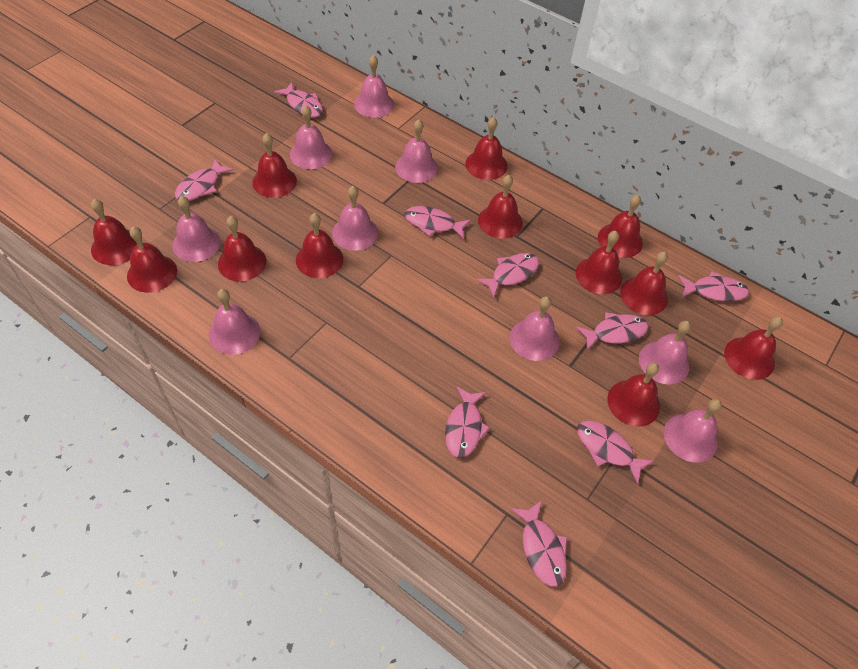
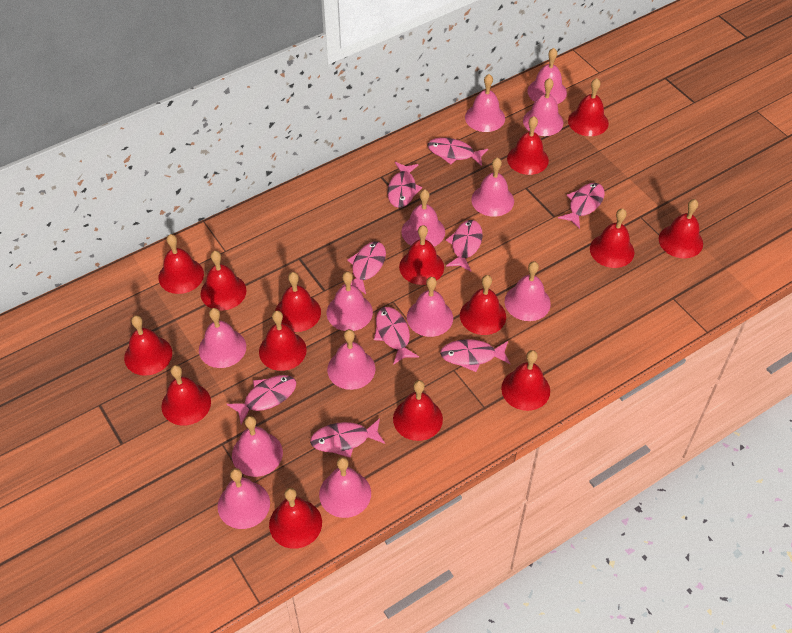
pink bell: [172,196,221,262] [209,289,261,355] [290,105,332,169] [332,186,378,251] [354,55,394,118] [395,119,438,183] [510,297,560,361] [639,321,691,384] [664,399,722,463] = 9 -> [199,308,246,368] [218,468,270,529] [232,416,283,477] [319,457,371,518] [327,271,373,331] [327,329,375,390] [402,189,445,247] [407,277,453,337] [465,74,505,132] [471,157,514,217] [505,261,551,321] [523,78,563,136] [527,48,567,104] = 13
red bell: [91,199,137,265] [127,226,177,293] [218,216,266,281] [252,133,297,198] [296,213,343,278] [465,117,508,180] [478,175,523,239] [576,231,622,294] [598,195,643,258] [607,363,660,427] [620,252,668,315] [724,316,783,380] = 12 -> [124,315,172,376] [159,234,204,294] [161,365,211,426] [201,251,246,310] [259,311,307,371] [269,488,322,549] [275,272,321,332] [393,380,443,441] [399,225,444,285] [460,275,506,335] [501,350,550,411] [507,116,549,175] [568,78,609,136] [590,208,634,268] [659,199,703,258] = 15

